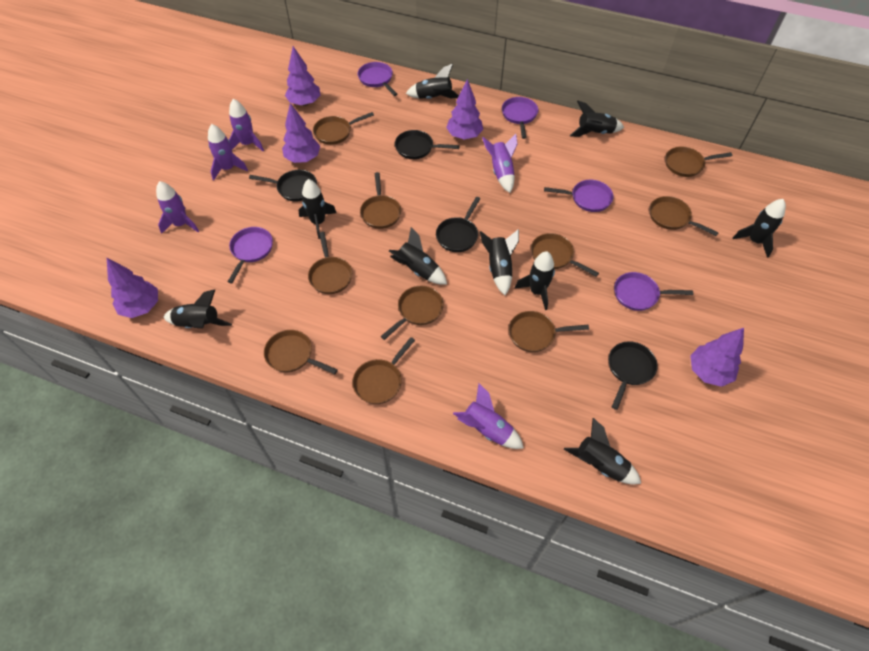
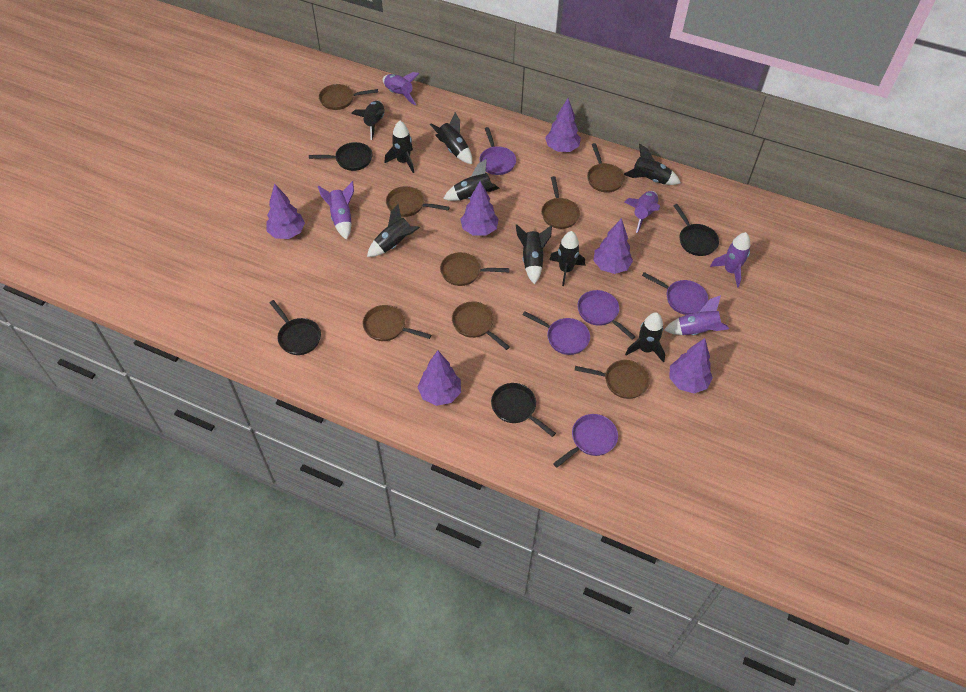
brown pan: [264,330,338,374] [308,232,352,294] [313,112,374,145] [352,337,415,404] [360,172,401,229] [380,286,444,340] [509,311,589,352] [531,233,599,277] [650,196,719,236] [665,147,732,177] = 10 -> [319,84,378,110] [363,305,431,341] [386,186,450,217] [440,252,509,286] [452,301,510,350] [541,176,580,229] [575,360,650,399] [587,143,625,193] = 8
purple tree: [107,258,158,318] [282,103,320,163] [285,46,320,106] [446,79,483,139] [690,328,744,387] = 5 -> [266,183,305,239] [417,350,461,406] [460,181,499,236] [545,98,581,152] [593,218,633,274] [669,338,713,394] = 6

